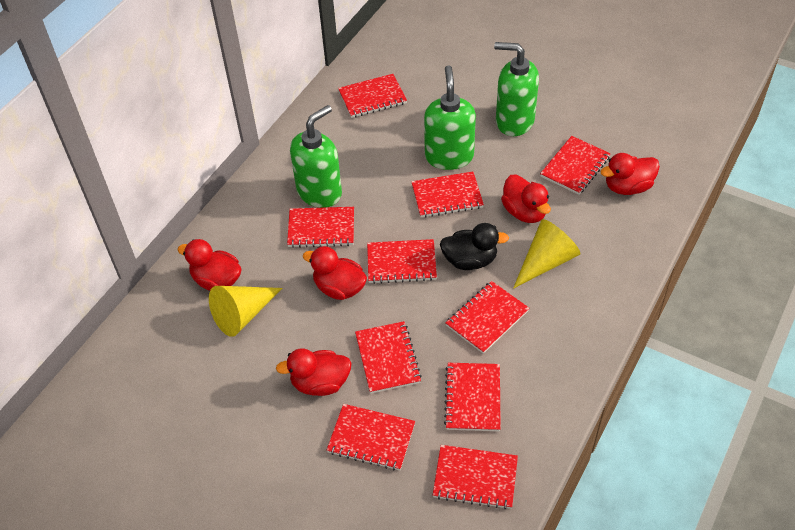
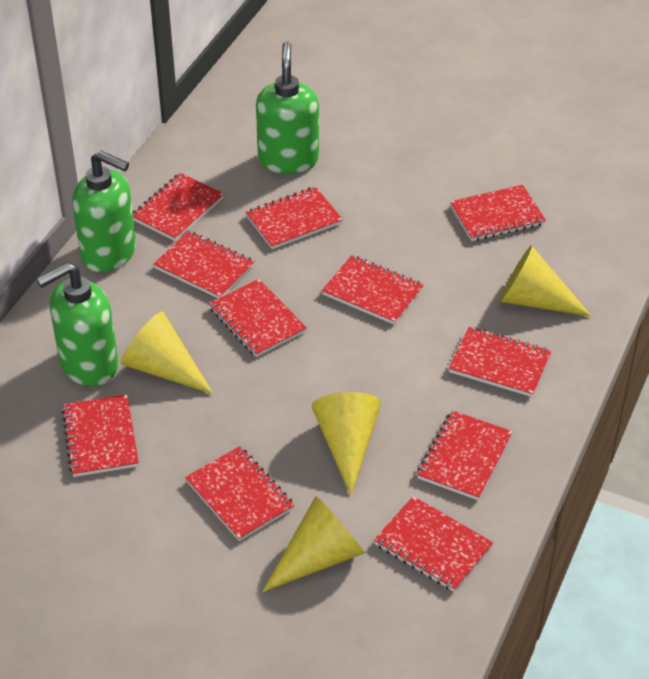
black duck: [440,223,509,270] = 1 -> none = 0
red duck: [178,239,241,291] [276,348,352,396] [303,246,367,300] [501,175,551,223] [600,153,660,195] = 5 -> none = 0
red notebook: [287,207,354,248] [327,404,415,471] [338,74,407,118] [355,321,422,394] [367,239,437,284] [411,172,484,218] [433,445,518,509] [444,363,501,431] [446,281,529,354] [540,136,611,195] = 10 -> [62,394,139,477] [133,173,224,241] [153,231,255,298] [185,446,295,541] [209,279,307,357] [246,187,343,249] [322,255,424,325] [374,496,493,592] [417,410,513,500] [449,327,552,397] [450,185,546,241] = 11
yellow cone: [209,286,283,337] [513,219,580,289] = 2 -> [121,312,214,394] [262,496,364,592] [312,392,381,496] [499,245,592,317] = 4

